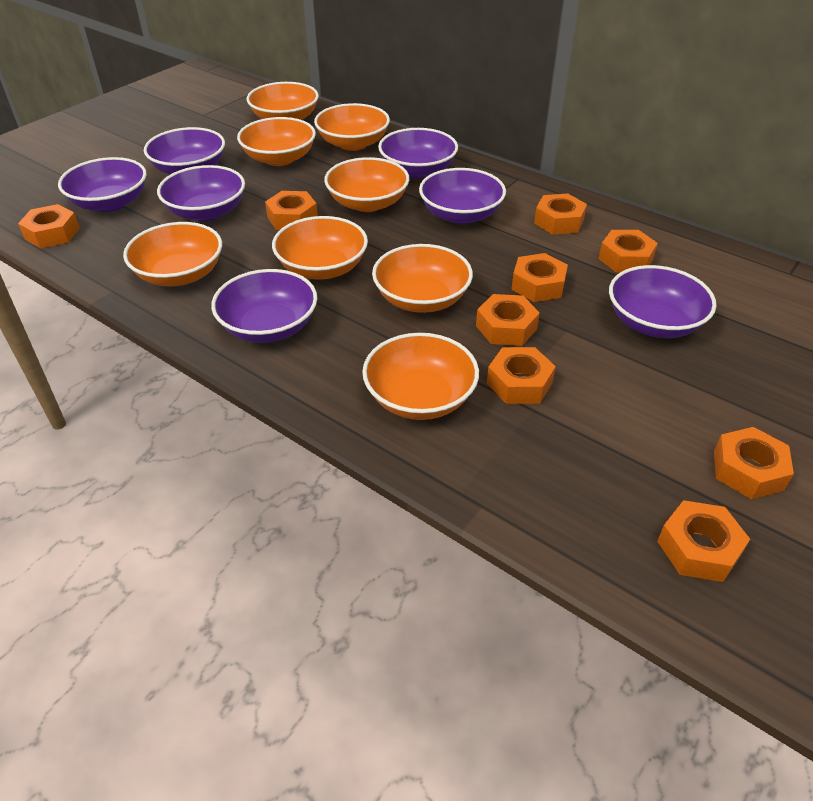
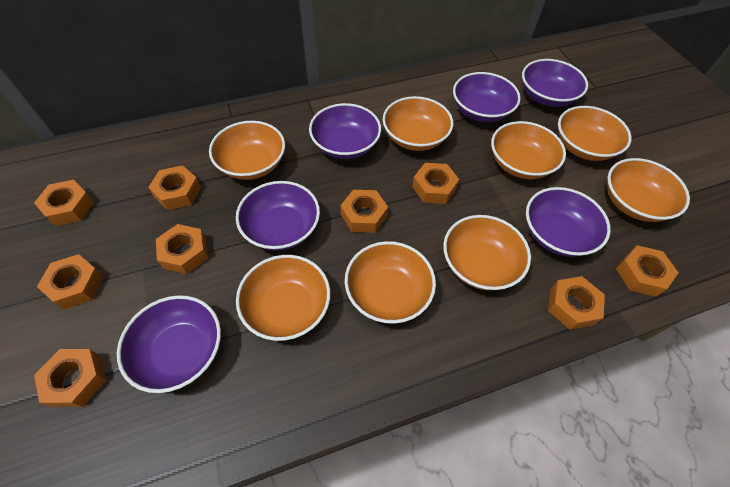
purple bowl: [58,157,147,212] [144,127,225,174] [157,165,245,221] [211,269,318,343] [378,128,458,178] [419,168,506,224] [609,265,716,338] = 7 -> [117,295,221,393] [236,181,320,251] [309,103,381,159] [453,72,521,122] [522,59,588,107] [526,187,611,257] = 6

